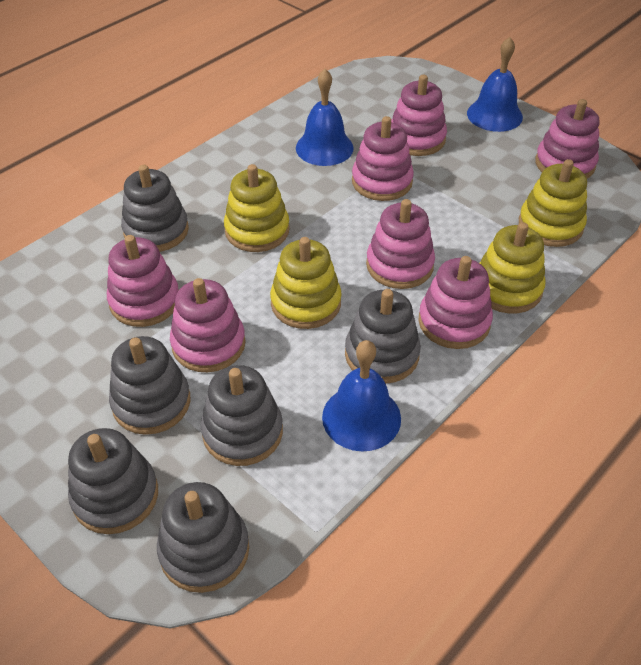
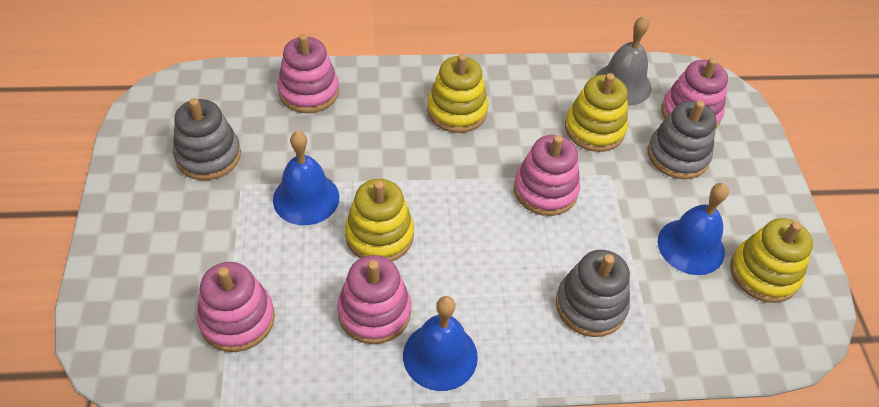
grey bell: none = 0 -> [595,16,652,105] = 1
grey stacking toy: [68,428,158,534] [109,336,190,435] [121,165,189,252] [157,482,249,593] [201,365,283,466] [345,289,421,384] = 6 -> [173,98,241,180] [556,250,630,337] [648,100,717,179] = 3
pink stacking toy: [107,235,179,327] [170,278,246,372] [352,116,414,201] [366,199,435,289] [391,75,447,156] [418,256,493,349] [535,99,600,179] = 7 -> [197,262,275,352] [277,34,339,113] [337,255,411,344] [514,135,580,216] [661,58,728,129] = 5

